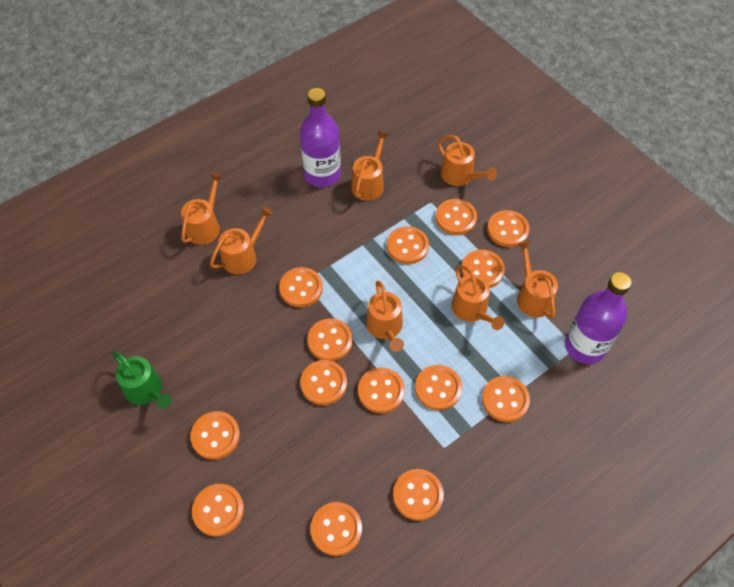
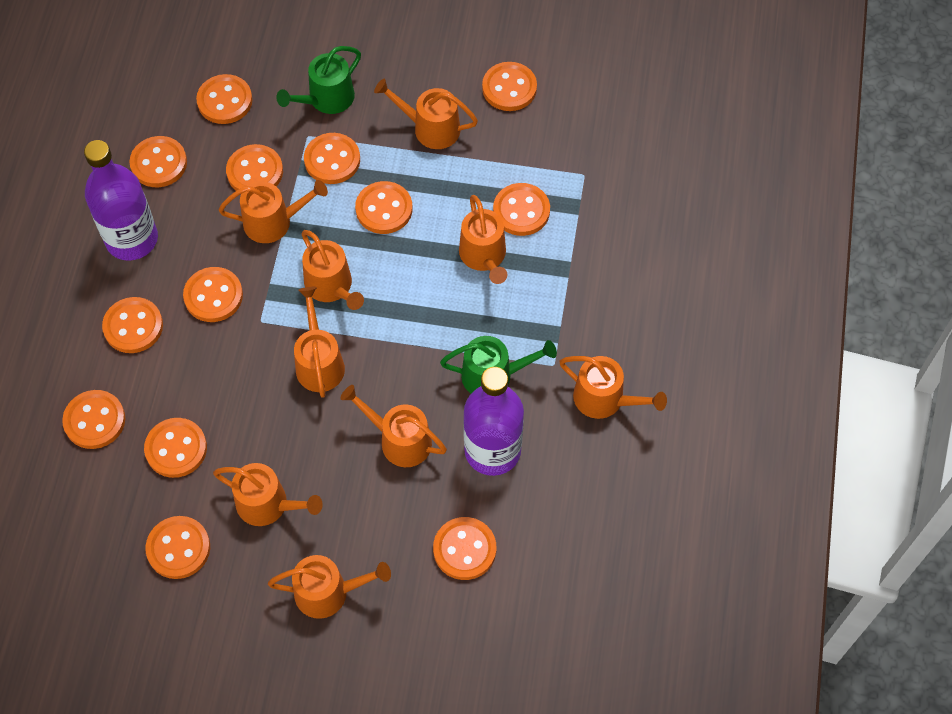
green watering can: [113,352,172,409] = 1 -> [276,46,361,114] [440,336,557,394] = 2
orange button: [190,411,240,460] [192,484,244,536] [279,267,323,307] [300,360,347,405] [307,318,353,361] [310,502,362,556] [358,368,405,413] [387,226,429,264] [393,469,444,521] [415,365,462,411] [436,199,477,235] [461,250,505,288] [482,376,530,422] [487,210,530,247] = 14 -> [62,390,125,449] [102,297,163,353] [129,136,187,187] [144,418,207,478] [145,516,210,579] [183,267,243,322] [196,74,253,124] [226,144,283,191] [304,133,360,184] [355,181,413,234] [433,517,496,580] [482,62,537,111] [493,183,550,236] = 13
orange watering can: [181,173,223,245] [210,207,274,274] [351,131,389,201] [366,281,404,352] [437,135,497,186] [451,265,504,330] [517,241,558,319] = 7 -> [213,463,323,526] [218,180,328,243] [268,555,391,619] [294,287,345,398] [301,230,364,310] [341,385,447,467] [374,79,478,149] [459,195,507,284] [559,356,667,419] = 9

